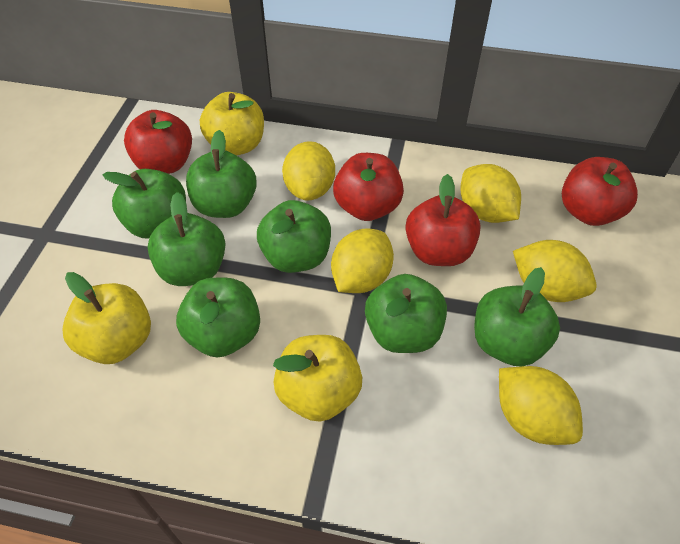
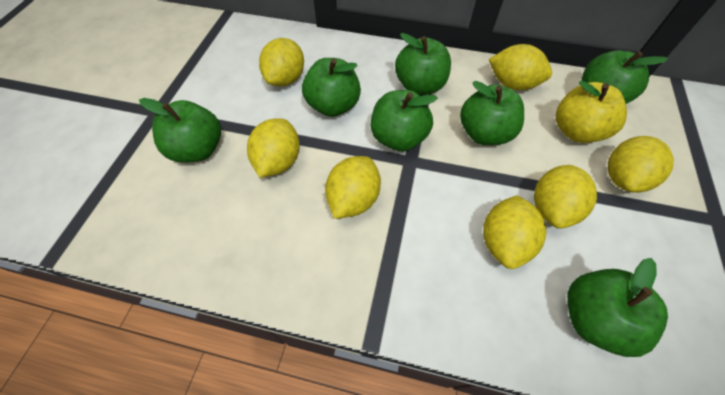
red apple: [124,110,192,174] [333,153,404,221] [405,174,481,266] [562,157,638,226] = 4 -> none = 0
yellow apple: [62,272,151,364] [200,92,264,156] [273,335,362,422] = 3 -> [556,81,627,143] = 1
yellow lemon: [282,141,335,200] [331,228,394,293] [460,164,521,223] [499,366,583,445] [513,240,597,302] = 5 -> [247,118,300,177] [259,38,304,86] [325,156,381,219] [483,195,546,269] [489,44,552,90] [534,165,597,229] [608,136,674,193] = 7

